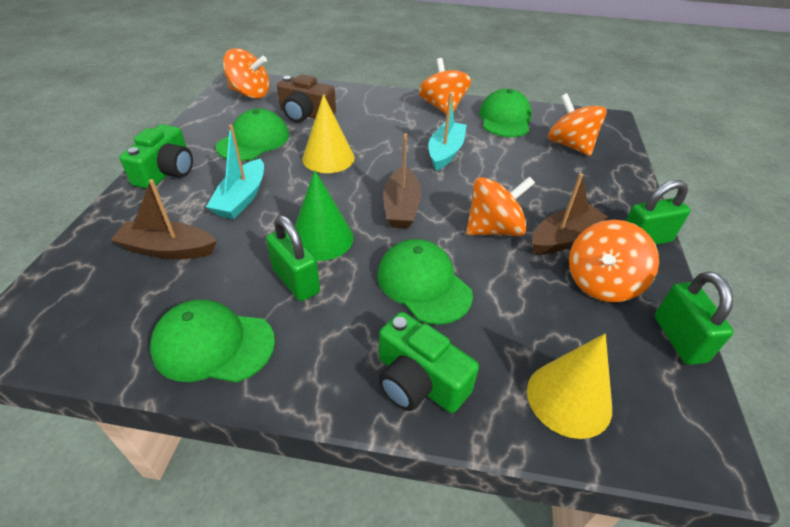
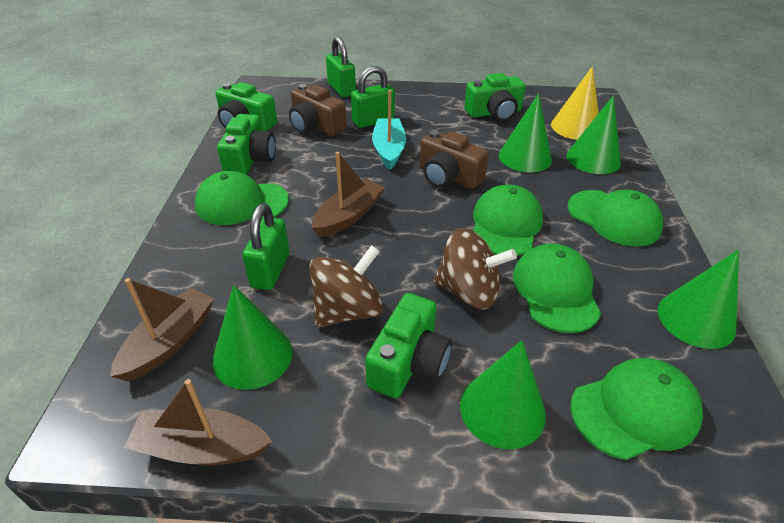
brown camera: [277,74,336,123] = 1 -> [289,84,347,137] [420,131,489,189] = 2
brown spinning top: none = 0 -> [309,245,383,328] [433,228,517,309] = 2
green camera: [120,124,193,189] [379,312,479,413] = 2 -> [215,82,277,131] [217,114,276,175] [365,293,452,398] [464,73,526,122] = 4
green cap: [150,300,275,383] [216,108,289,161] [377,239,473,325] [479,89,532,137] = 4 -> [195,171,289,225] [473,184,543,256] [513,243,601,333] [567,190,663,247] [570,358,703,460] = 5
green cone: [295,170,354,261] = 1 -> [212,285,292,390] [460,341,546,449] [499,94,552,173] [567,95,621,174] [658,249,739,349] = 5
orange spinning top: [223,48,269,99] [418,58,471,115] [466,176,535,236] [548,93,607,156] [569,220,659,302] = 5 -> none = 0
turquoise boat: [206,125,264,219] [429,93,467,171] = 2 -> [372,90,406,170] = 1
yellow cone: [302,94,355,173] [527,334,612,439] = 2 -> [551,66,599,140] = 1

